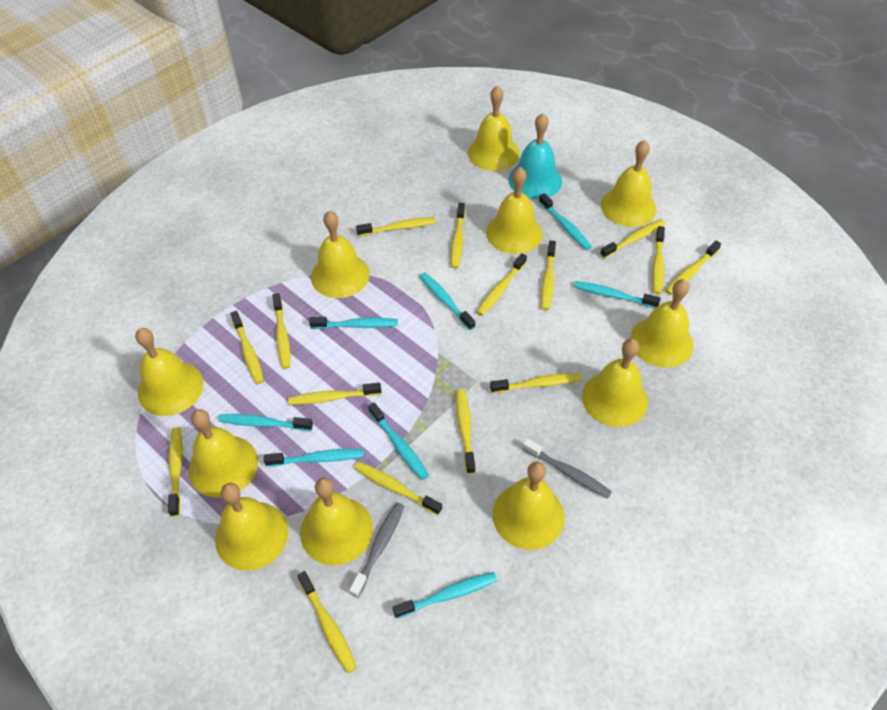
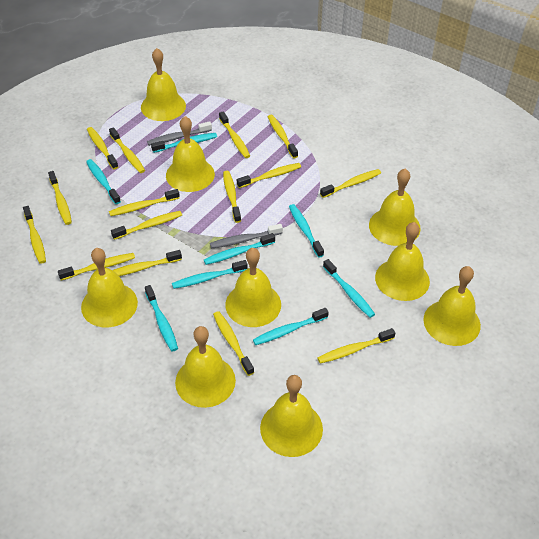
turquoise bell: [508,113,562,199] = 1 -> none = 0
yellow bell: [135,328,203,416] [189,409,258,497] [215,483,288,571] [300,477,373,565] [311,211,370,298] [468,86,520,171] [486,167,543,254] [493,461,565,550] [582,339,648,427] [601,140,656,227] [630,279,694,368] = 11 -> [81,248,138,327] [141,48,186,121] [166,116,215,192] [175,326,236,408] [225,248,281,327] [260,375,323,457] [369,168,421,246] [375,222,430,301] [423,266,481,346] = 9

